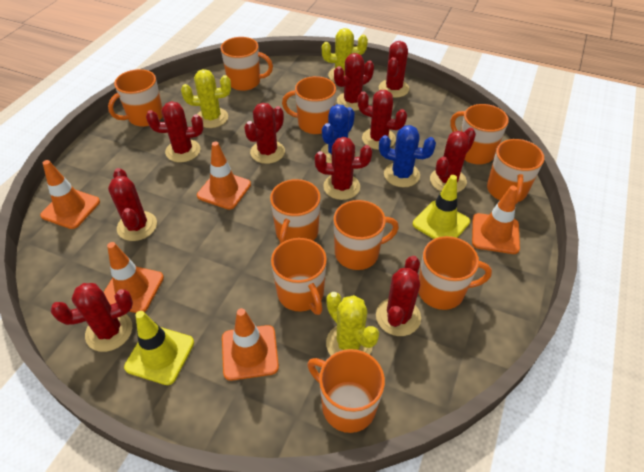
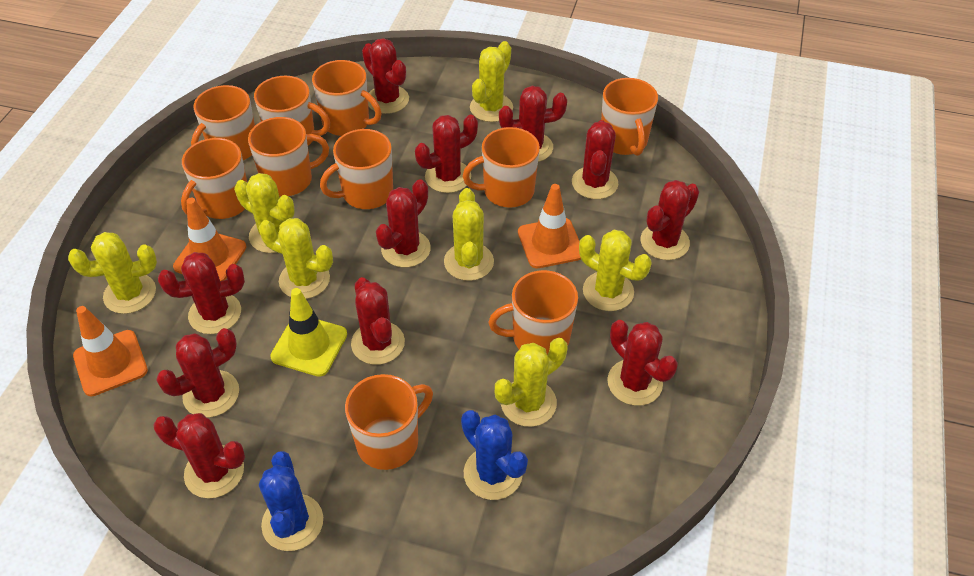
orange traffic cone: [40,160,100,229] [104,242,164,313] [197,142,251,210] [222,308,279,381] [472,186,520,254] = 5 -> [73,306,148,396] [173,198,247,281] [518,184,581,268] = 3
red cactus: [51,283,133,352] [108,168,157,241] [146,101,203,162] [244,103,285,164] [315,137,372,200] [334,53,374,111] [358,90,407,150] [376,256,421,336] [379,41,409,98] [430,128,476,193] = 10 -> [154,413,245,498] [156,328,239,418] [158,252,245,334] [351,277,405,365] [362,38,409,114] [376,179,431,268] [415,115,478,193] [499,86,567,162] [572,120,618,199] [607,320,678,406] [640,180,699,260] = 11
yellow cactus: [181,69,231,128] [322,28,368,82] [326,292,379,356] = 3 -> [68,232,157,314] [234,173,295,253] [259,218,333,299] [444,188,494,281] [470,41,513,122] [495,338,568,427] [579,230,652,311] = 7
yellow traffic cone: [124,311,194,385] [413,175,470,239] = 2 -> [270,288,347,377] = 1

